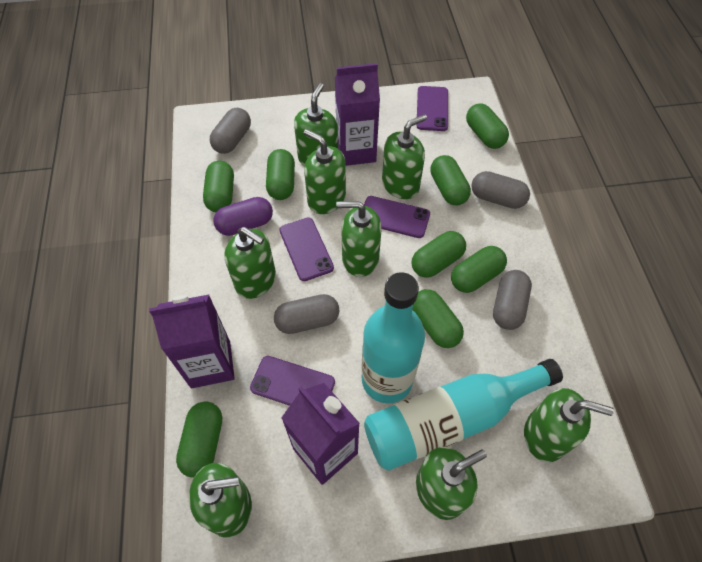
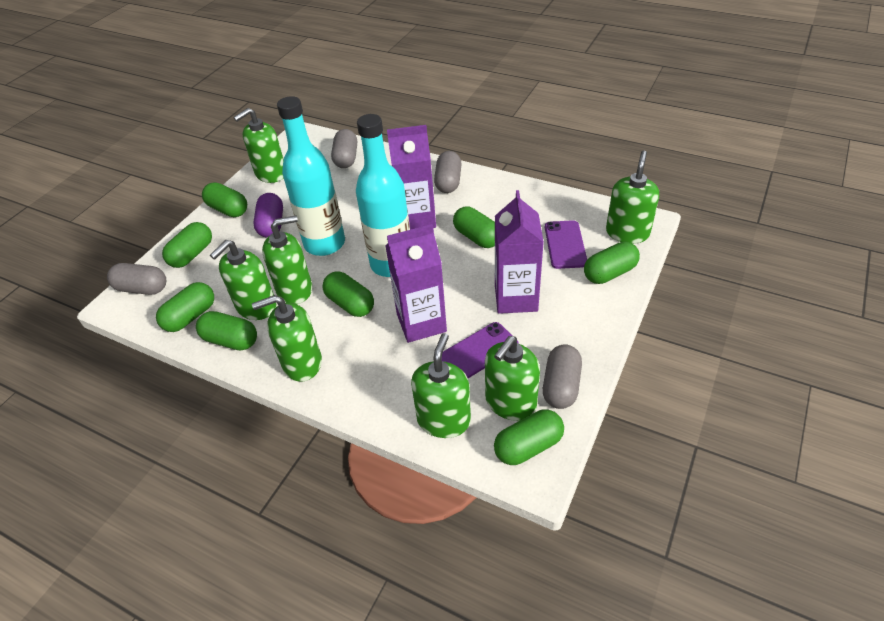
green soap dispenser: [189,463,252,538] [224,227,276,299] [294,83,338,167] [304,129,346,214] [336,201,382,277] [382,114,427,199] [416,447,487,520] [524,388,614,462] = 8 -> [210,240,276,320] [233,108,284,183] [252,295,322,382] [262,215,312,304] [411,333,471,438] [485,336,540,421] [606,150,659,244] = 7
purple phone: [250,356,335,406] [279,217,334,281] [364,196,430,238] [416,86,448,131] = 4 -> [442,322,519,378] [545,220,587,269] = 2

